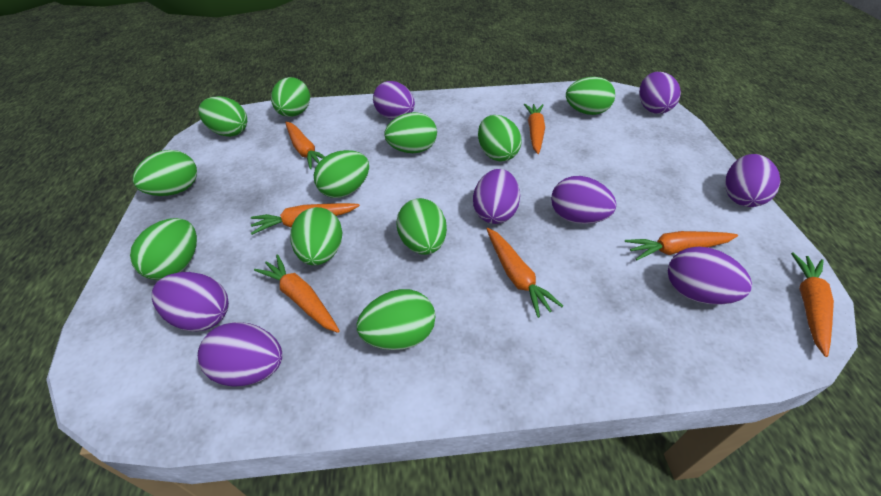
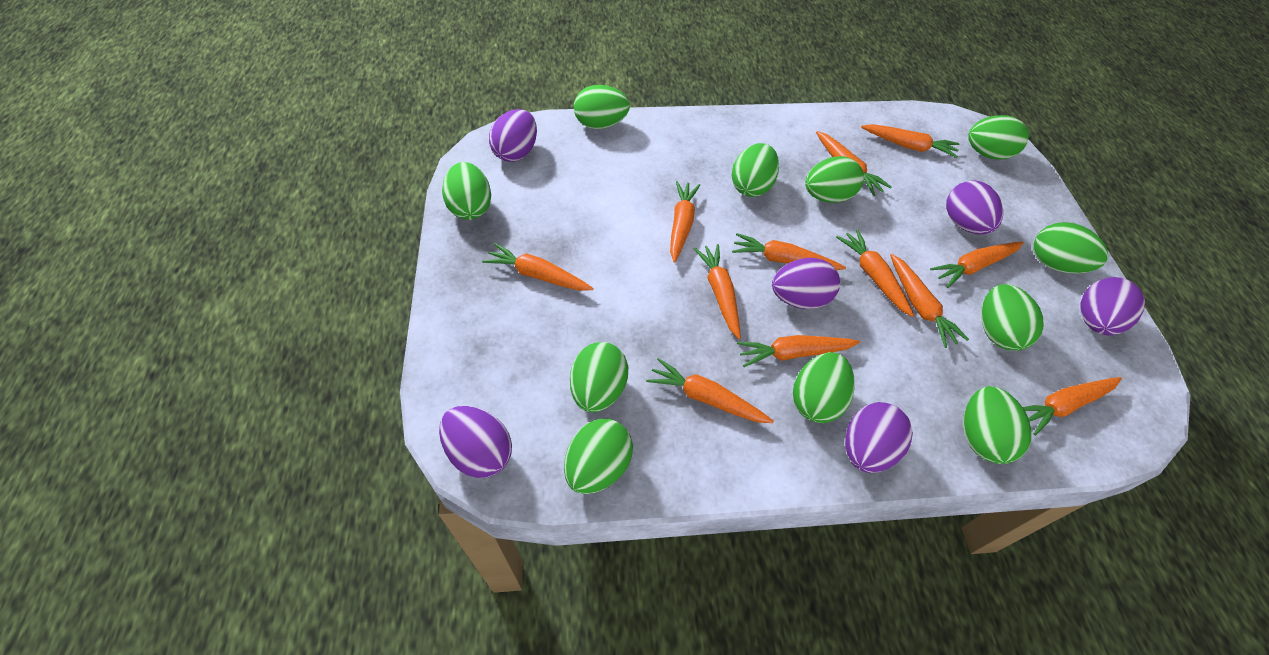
orange carrot: [251,203,360,235] [254,254,340,333] [285,122,325,169] [487,228,563,318] [524,104,545,154] [625,231,738,261] [791,252,834,357] = 7 -> [482,243,593,291] [646,358,774,423] [670,181,700,263] [694,244,741,339] [732,233,846,270] [737,335,860,367] [816,131,892,196] [836,229,914,317] [861,124,959,158] [890,254,969,348] [930,242,1024,288] [1023,377,1122,435] = 12
purple egg: [152,272,229,331] [198,322,282,387] [373,81,415,120] [473,169,520,224] [551,176,616,224] [639,72,681,114] [668,247,752,305] [725,154,781,207] = 8 -> [439,406,512,478] [489,109,537,162] [772,258,840,309] [845,402,913,473] [946,180,1003,234] [1080,277,1145,335] = 6

